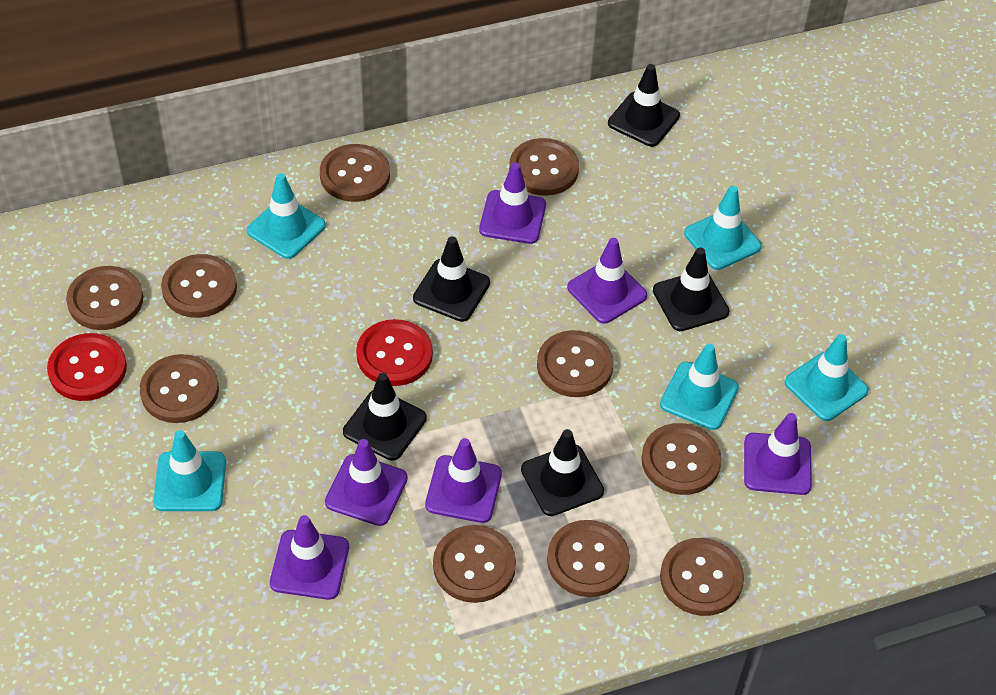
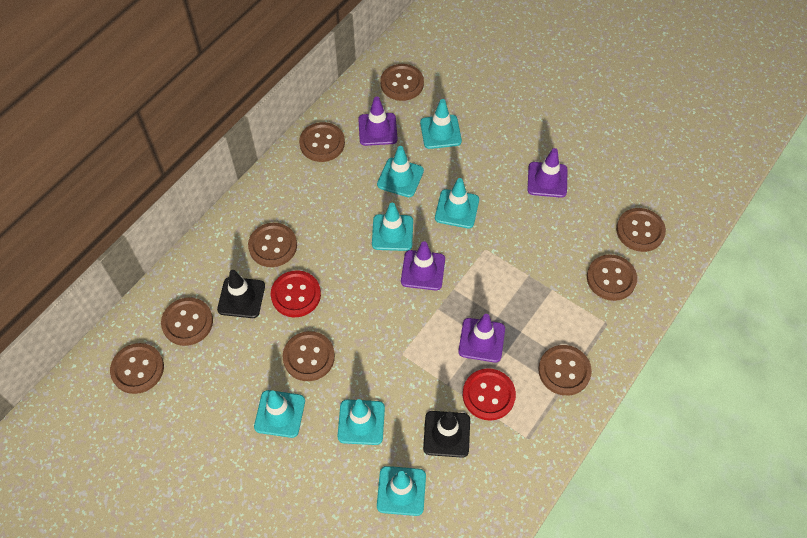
black traffic cone: [343,373,427,461] [413,236,490,322] [521,429,604,516] [608,64,680,147] [653,248,730,331] = 5 -> [217,270,265,318] [423,411,470,458] = 2
brown button: [66,266,143,330] [140,354,219,423] [161,254,237,318] [320,144,390,202] [433,525,516,603] [509,138,579,196] [537,330,613,397] [547,520,630,597] [641,423,721,495] [660,538,744,616] = 10 -> [110,343,164,394] [161,297,213,346] [248,223,297,267] [283,331,335,381] [299,122,345,162] [380,64,424,101] [538,345,592,396] [587,254,637,301] [616,208,666,252] = 9
purple traffic cone: [270,515,349,600] [325,439,408,526] [425,438,502,523] [479,163,546,244] [567,238,647,324] [744,413,812,495] = 6 -> [358,96,398,146] [401,241,445,290] [458,314,505,363] [527,148,568,198] = 4
turquoise traffic cone: [153,430,226,511] [247,173,326,259] [660,344,739,430] [684,186,762,270] [785,334,869,421] = 5 -> [254,390,305,438] [338,399,385,445] [372,203,413,251] [377,146,424,197] [377,466,426,516] [420,99,462,149] [435,178,479,228] = 7

